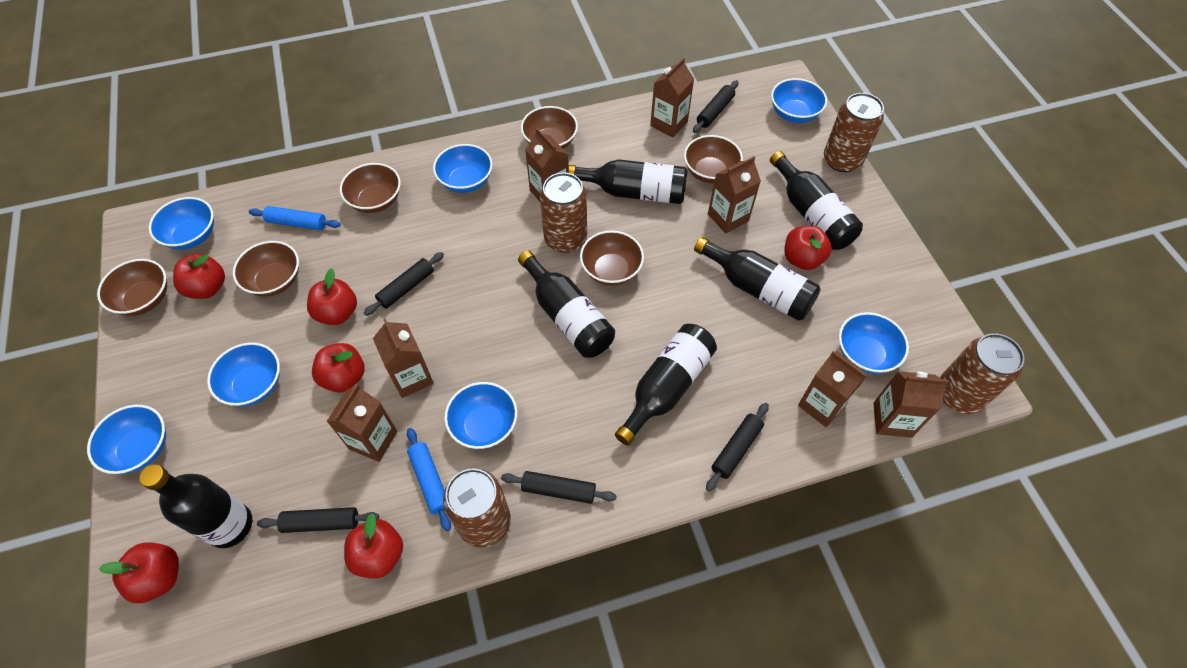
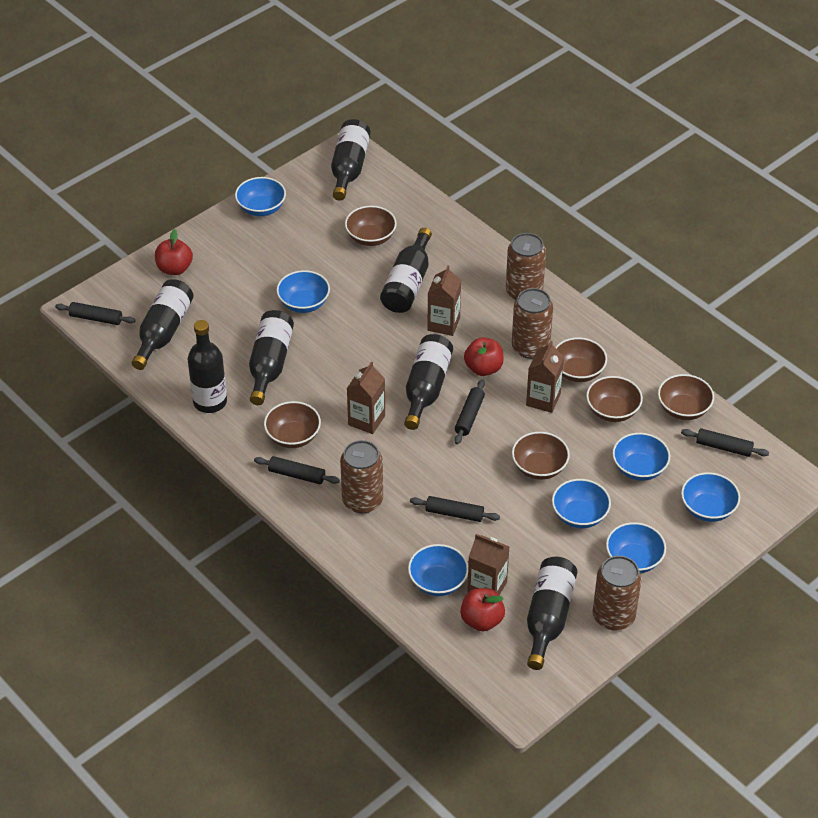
black bottle: [139,464,252,548] [518,251,615,358] [569,159,688,204] [615,324,717,446] [694,237,821,321] [770,151,863,250] = 6 -> [132,279,193,370] [188,320,227,413] [249,310,294,405] [331,119,371,201] [380,228,432,313] [404,334,453,430] [527,557,577,670] = 7
blue rolling pin: [249,206,341,230] [407,428,451,531] = 2 -> none = 0
brown carton: [326,384,397,462] [373,319,434,398] [525,128,569,201] [650,58,694,138] [708,156,761,234] [798,351,868,427] [874,371,949,438] = 7 -> [347,362,385,434] [427,265,461,336] [467,534,510,595] [526,341,564,413] = 4
red apple: [99,542,179,603] [173,253,225,299] [307,268,357,325] [312,343,365,392] [344,514,403,578] [785,226,832,270] = 6 -> [155,229,193,275] [460,588,505,631] [464,337,504,376] = 3

